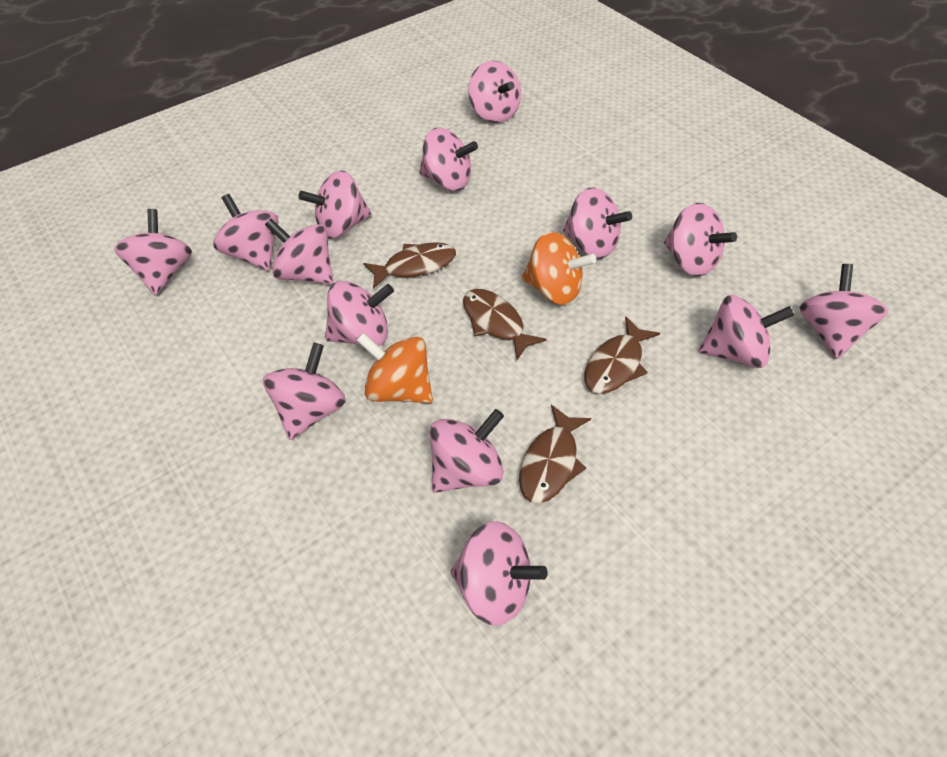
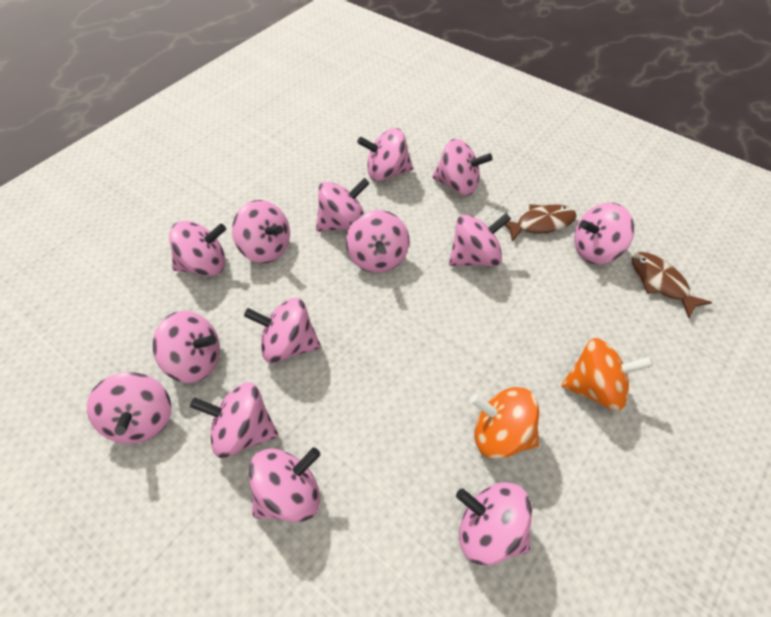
brown fish: [363,242,456,289] [463,289,547,360] [519,405,591,504] [584,316,660,394] = 4 -> [504,204,577,242] [632,252,712,318] = 2

